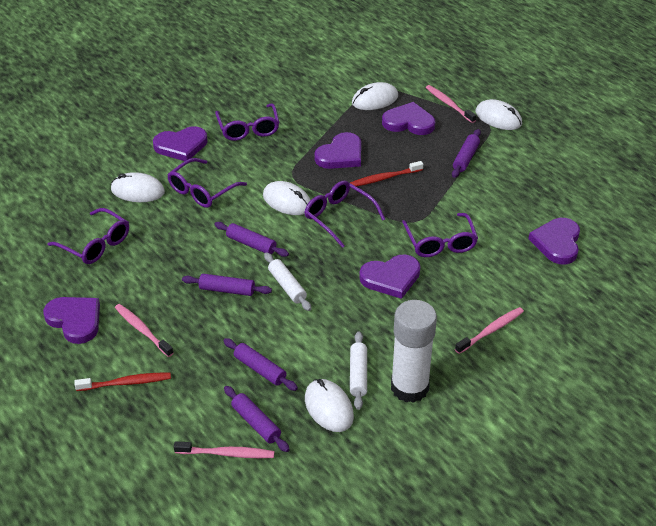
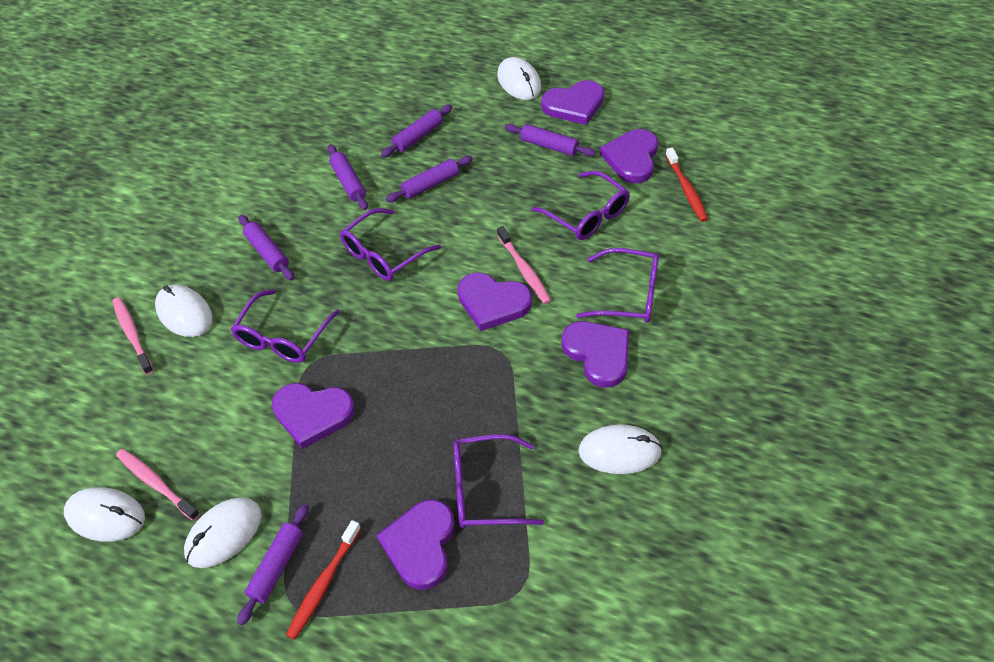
pink toothbrush: [115,304,173,357] [174,441,274,458] [426,85,476,123] [455,307,524,354] = 4 -> [112,297,154,375] [116,449,200,521] [497,226,551,304] = 3
purple rolling pin: [182,274,272,296] [214,222,289,257] [223,338,298,391] [224,386,290,452] [452,129,481,178] = 5 -> [237,504,309,625] [239,215,294,280] [328,144,368,210] [381,105,452,158] [386,156,473,202] [505,124,596,156] = 6
white glue stick: [391,300,437,403] = 1 -> none = 0
white rolling pin: [264,252,311,311] [350,331,367,410] = 2 -> none = 0

